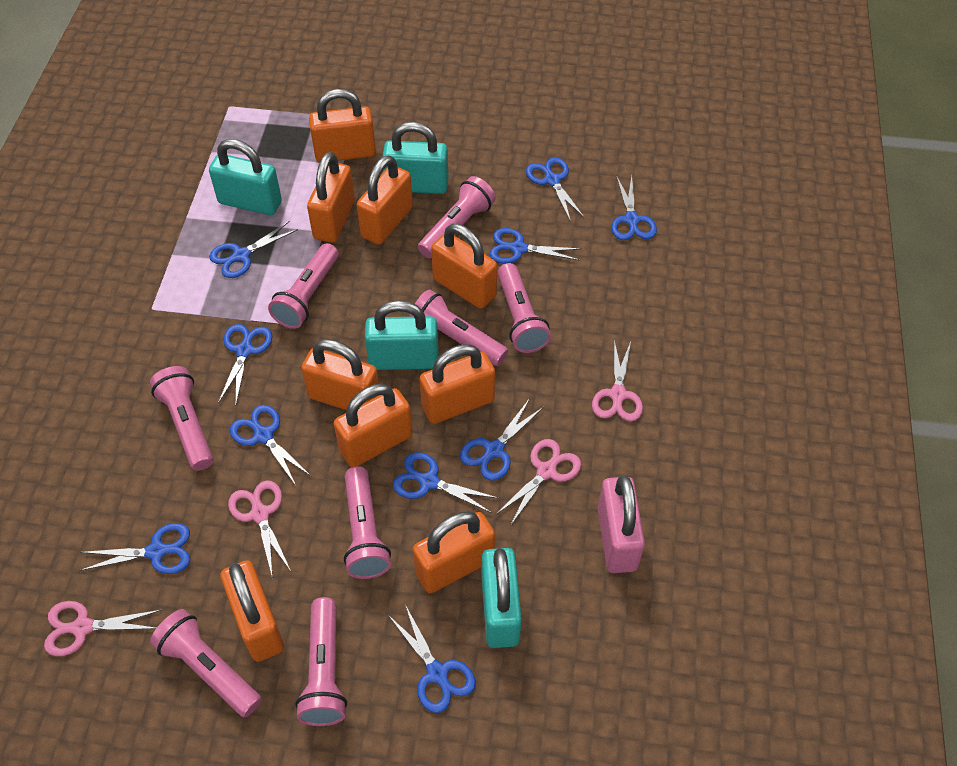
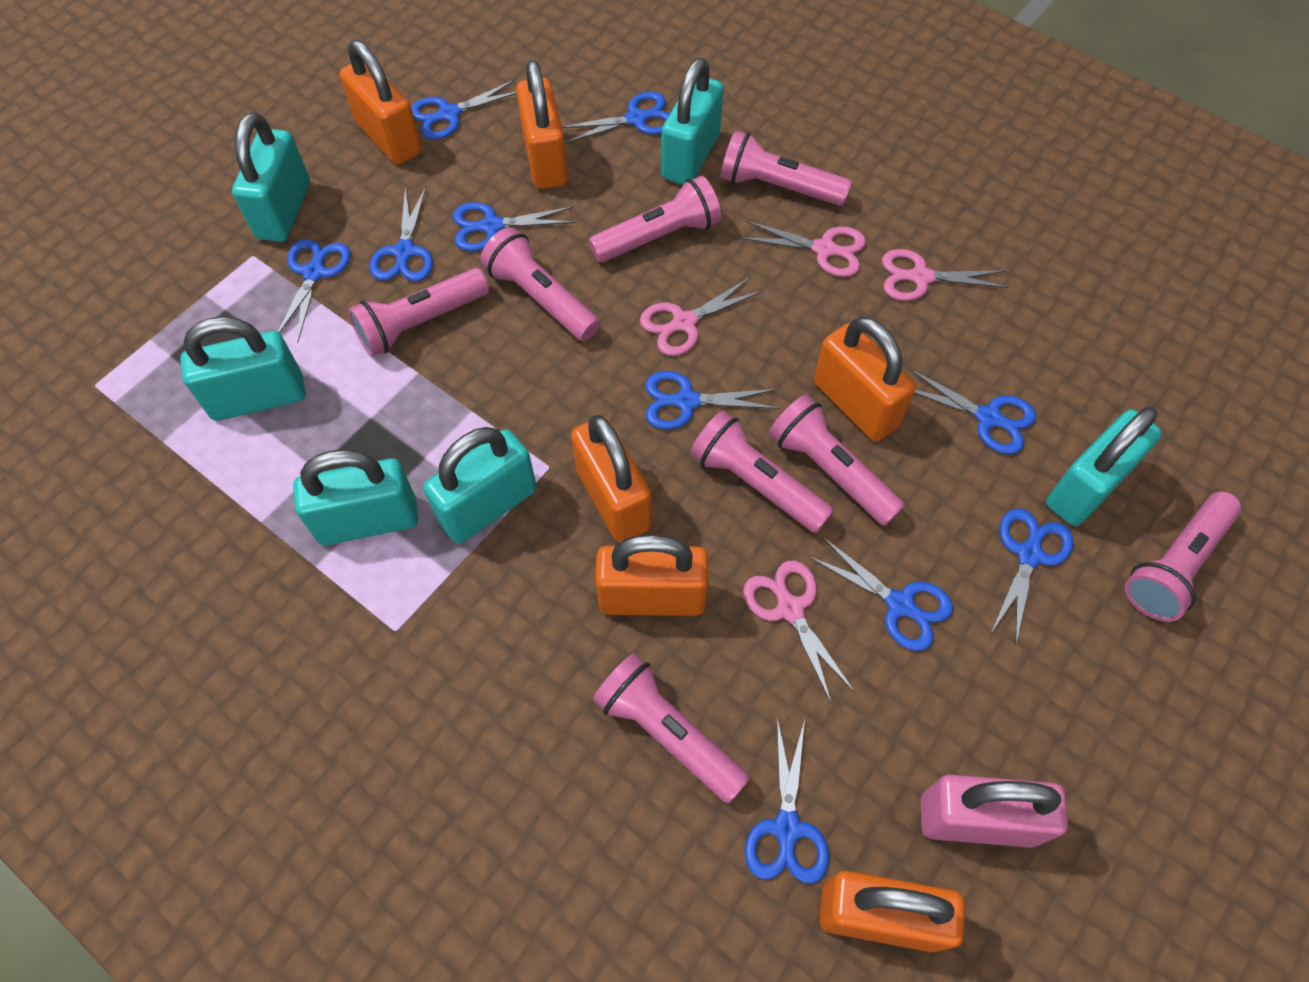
orange padlock: [221,560,284,662] [301,339,379,410] [307,152,355,243] [309,89,376,163] [333,384,413,467] [357,155,413,245] [413,511,495,593] [419,344,495,424] [431,224,497,309] = 9 -> [340,40,422,165] [516,60,568,189] [571,415,652,542] [595,534,709,616] [814,317,916,442] [819,870,965,952] = 6
turquoise padlock: [209,139,282,215] [365,300,439,370] [382,122,448,194] [481,548,522,648] = 4 -> [180,317,305,421] [232,112,310,242] [293,449,419,545] [423,427,537,544] [661,58,723,185] [1046,407,1162,526] = 6

